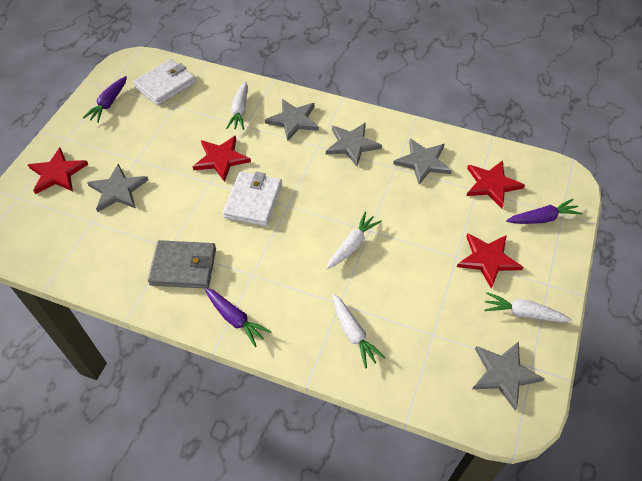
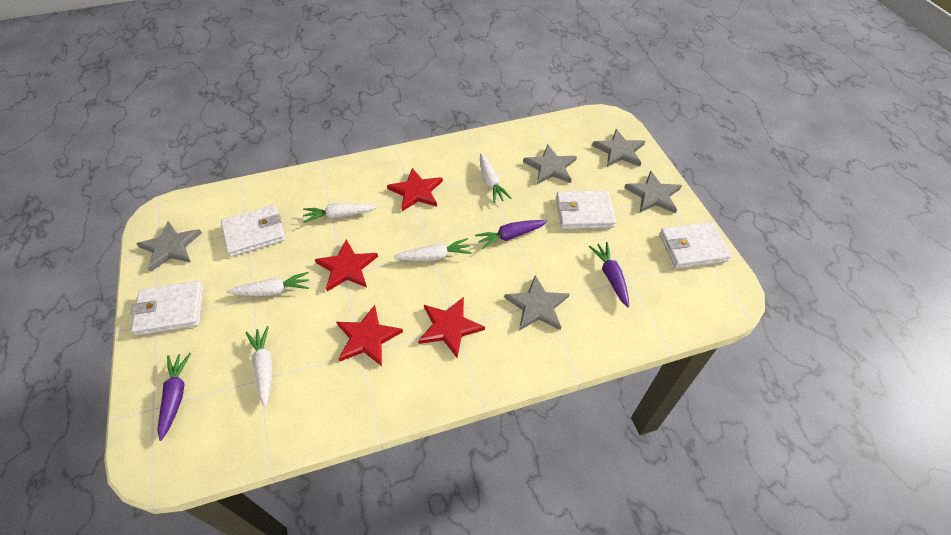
grey wallet: [148,240,216,288] = 1 -> none = 0
white carrot: [226,81,248,130] [327,212,382,269] [332,293,385,368] [484,292,572,322] = 4 -> [226,272,309,296] [246,326,273,407] [303,203,377,223] [394,238,472,261] [480,153,512,203] = 5
white wallet: [133,59,196,105] [223,171,282,226] = 2 -> [131,281,203,336] [221,205,286,257] [556,190,616,229] [660,222,731,269] = 4

